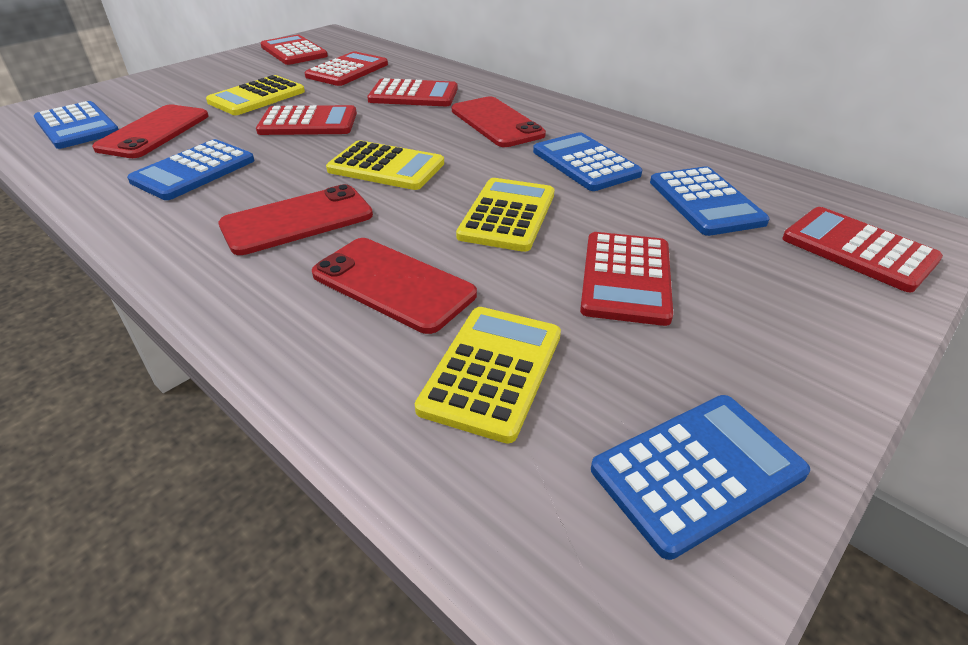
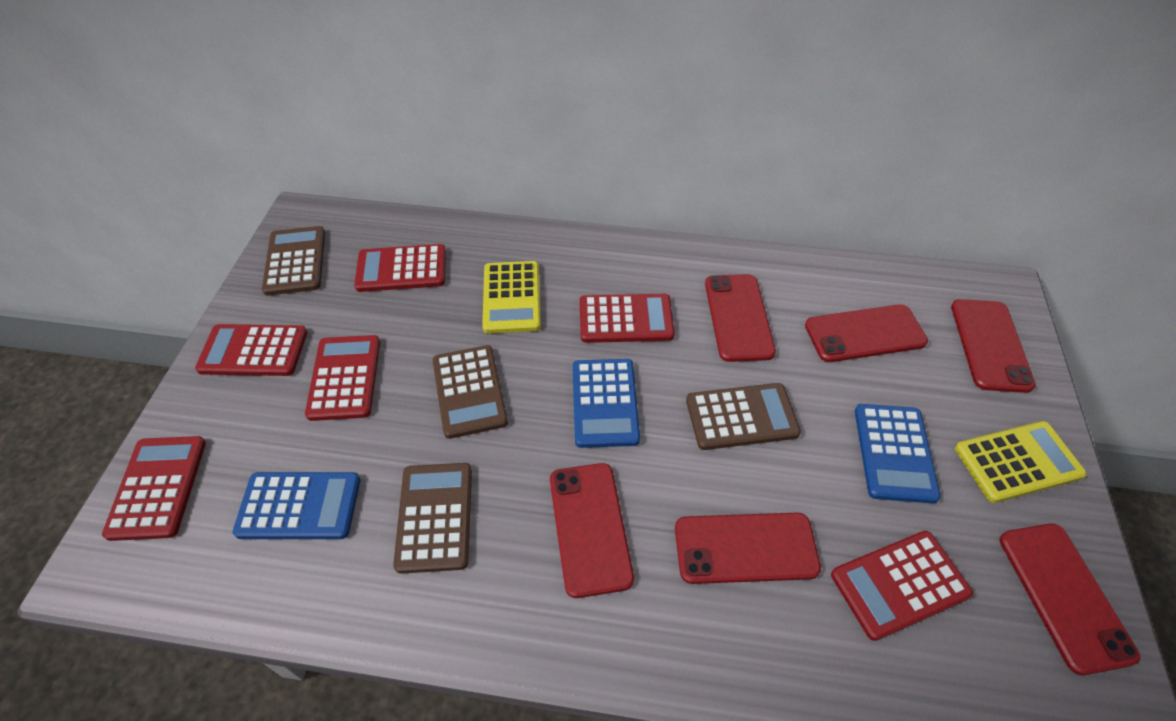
blue calculator: [34,101,119,149] [127,139,255,200] [533,132,642,191] [591,395,810,560] [650,167,770,236] = 5 -> [233,472,360,539] [573,359,640,448] [855,404,941,503] = 3
brown calculator: none = 0 -> [262,226,325,295] [393,463,472,574] [433,345,508,439] [686,383,801,450] = 4
red phone: [92,104,209,158] [218,184,373,255] [312,238,477,334] [452,97,546,147] = 4 -> [550,463,634,598] [675,513,821,584] [705,274,776,362] [805,304,928,362] [951,299,1036,393] [1000,524,1140,675] = 6
yellow calculator: [206,75,305,115] [326,140,444,190] [415,307,561,443] [456,178,554,252] = 4 -> [482,261,541,334] [955,421,1087,503] = 2

